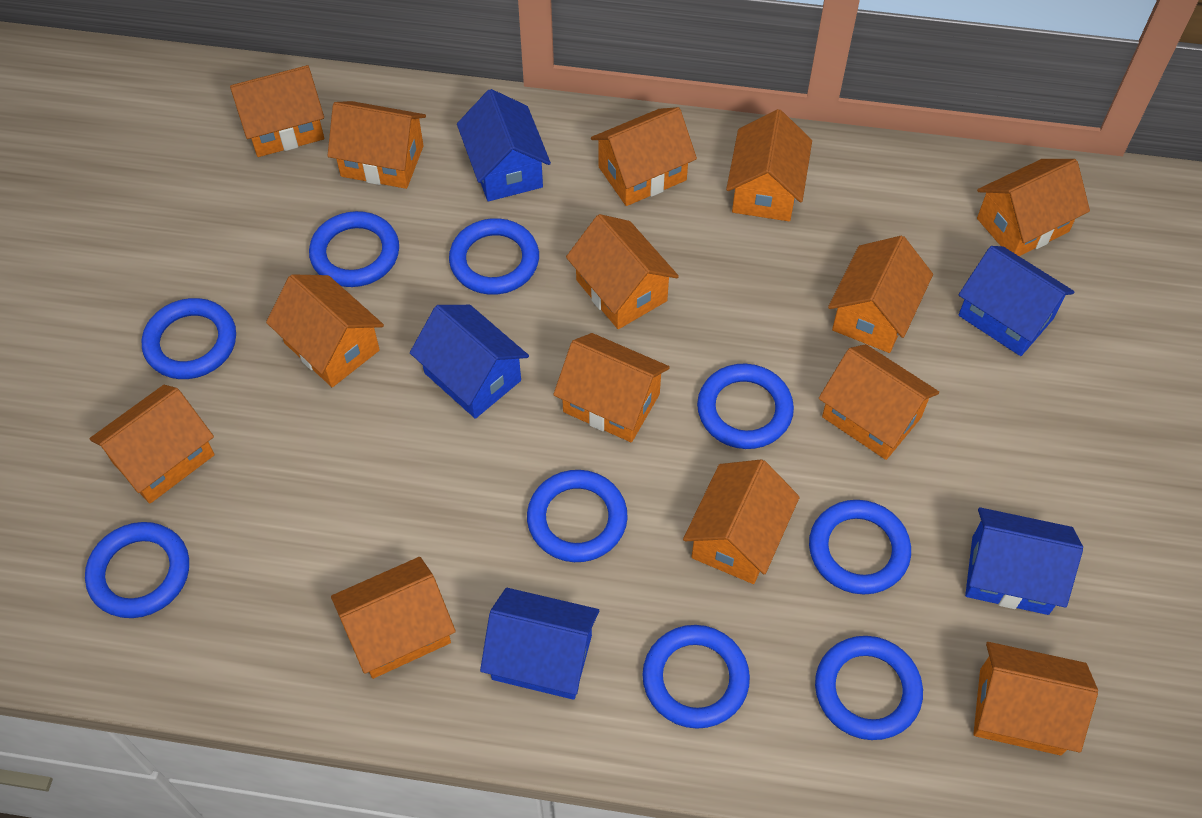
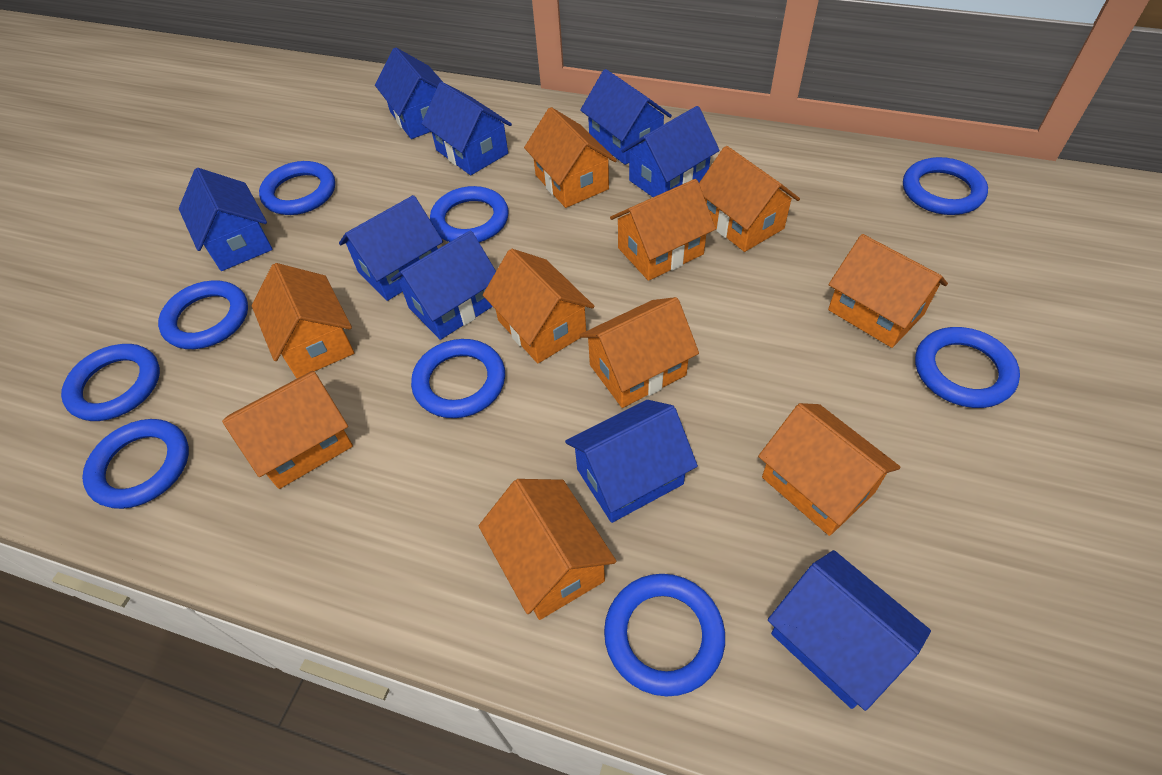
blue house: [410,305,529,419] [457,89,551,201] [480,588,599,700] [959,246,1074,356] [965,507,1083,615] = 5 -> [179,168,273,271] [339,195,443,301] [375,47,443,139] [391,230,496,340] [422,82,512,175] [565,400,698,523] [580,69,672,165] [622,106,720,197] [768,550,931,711] = 9
orange house: [90,385,214,503] [230,65,324,157] [266,274,384,387] [327,101,426,189] [331,557,456,679] [553,333,670,442] [566,214,679,329] [591,107,697,206] [683,459,800,584] [726,109,812,221] [819,344,939,460] [828,236,933,353] [973,642,1098,755] [977,159,1090,256] = 14 -> [222,371,353,489] [252,263,354,378] [479,479,616,620] [483,249,595,363] [524,107,617,208] [580,297,699,408] [610,179,716,281] [699,146,800,252] [758,403,900,536] [828,234,948,348] = 10

